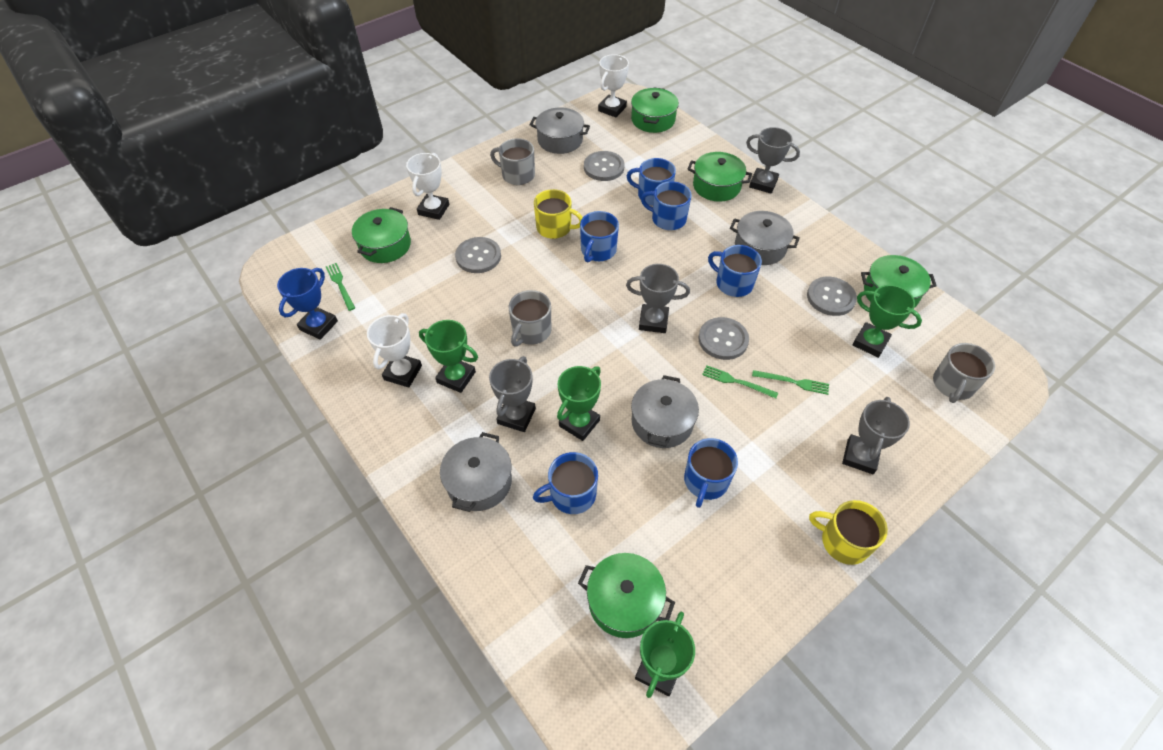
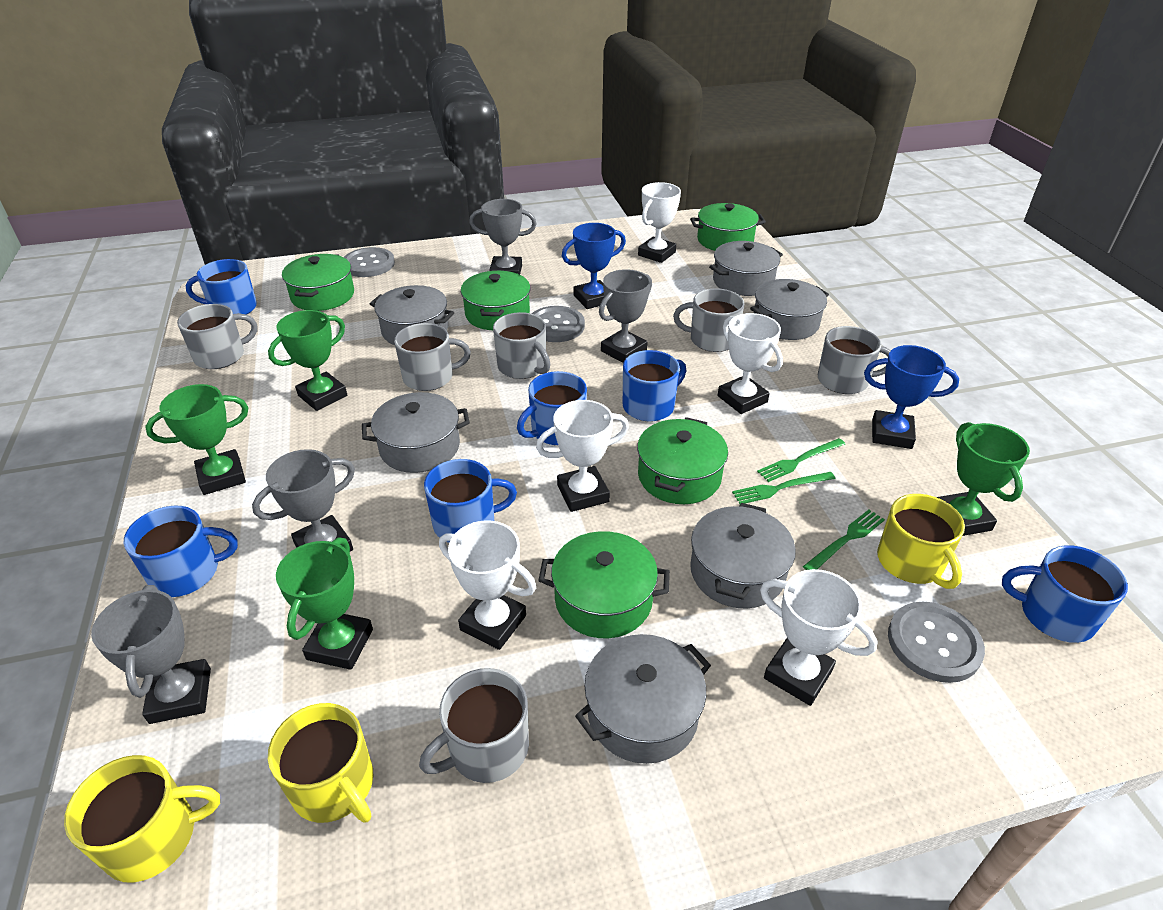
blue trophy: [277,268,338,340] = 1 -> [562,223,626,309] [864,345,959,449] = 2
grey button: [455,237,501,273] [584,151,625,181] [698,317,749,360] [807,277,857,316] = 4 -> [344,247,395,277] [532,306,585,342] [888,602,985,683] = 3
grey mug: [490,138,535,185] [509,290,551,347] [933,343,995,403] = 3 -> [177,304,258,369] [394,323,471,391] [419,668,529,783] [493,312,550,379] [673,288,744,352] [818,326,891,394] = 6
grey pot: [440,432,512,512] [530,107,590,154] [631,375,699,448] [730,211,800,265] = 4 -> [362,392,470,473] [370,285,454,345] [575,634,711,764] [690,503,796,608] [709,241,783,296] [750,279,829,340] = 6
white trophy: [367,313,422,387] [406,153,449,220] [598,54,629,117] = 3 -> [439,520,536,650] [536,400,629,512] [638,182,681,263] [717,313,783,414] [760,569,878,706] = 5
yellow mug: [534,189,583,239] [809,500,888,565] = 2 -> [64,755,220,883] [268,703,373,823] [877,494,965,589] = 3

